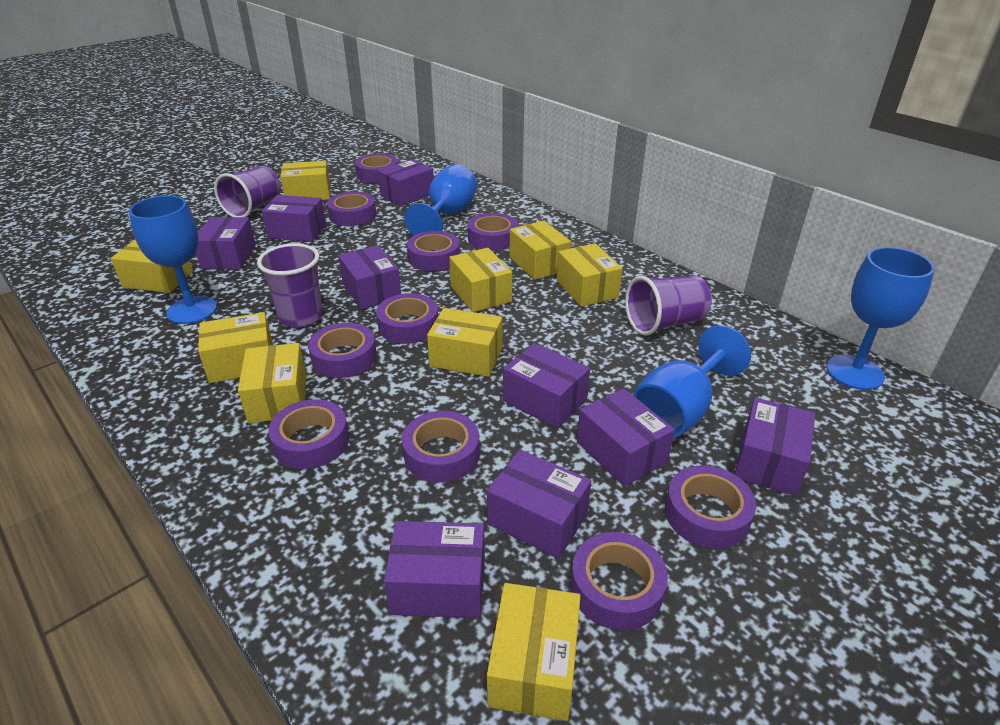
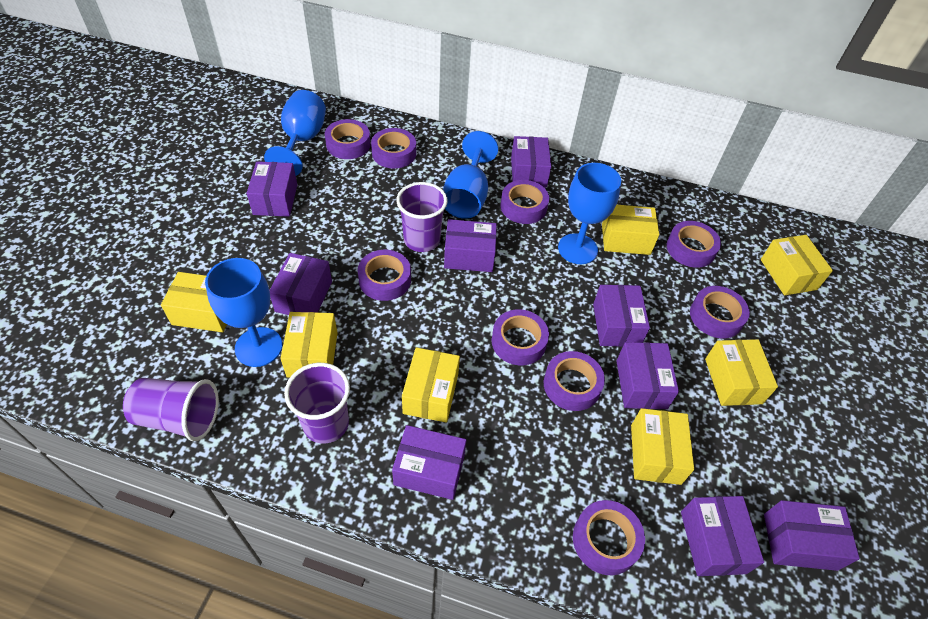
purple tape: [268,399,349,469] [308,323,377,378] [327,192,376,226] [355,154,398,183] [376,293,438,344] [402,411,480,483] [407,231,460,271] [468,213,518,251] [571,532,668,630] [665,465,756,549] = 10 -> [325,119,371,159] [358,250,411,301] [371,128,416,169] [492,309,549,366] [501,180,549,224] [544,351,605,411] [573,500,645,575] [667,221,721,268] [690,286,750,338] = 9
yellow box: [111,240,193,293] [198,312,273,383] [238,343,306,423] [281,161,330,200] [427,308,502,377] [449,248,512,312] [487,583,581,721] [510,221,571,280] [557,243,623,307] = 9 -> [161,272,227,332] [280,312,337,378] [402,347,460,423] [602,205,659,255] [631,408,694,485] [705,339,778,406] [761,235,833,296] = 7

